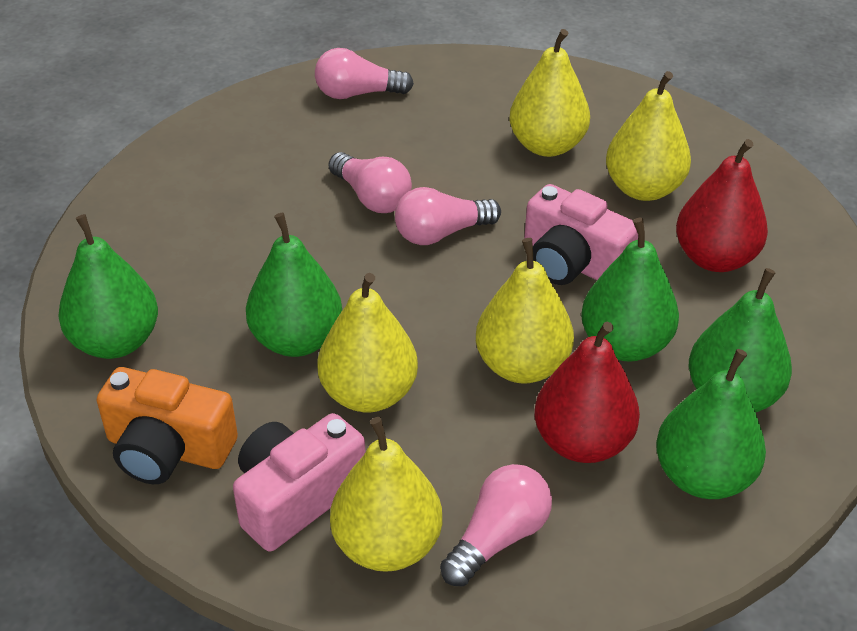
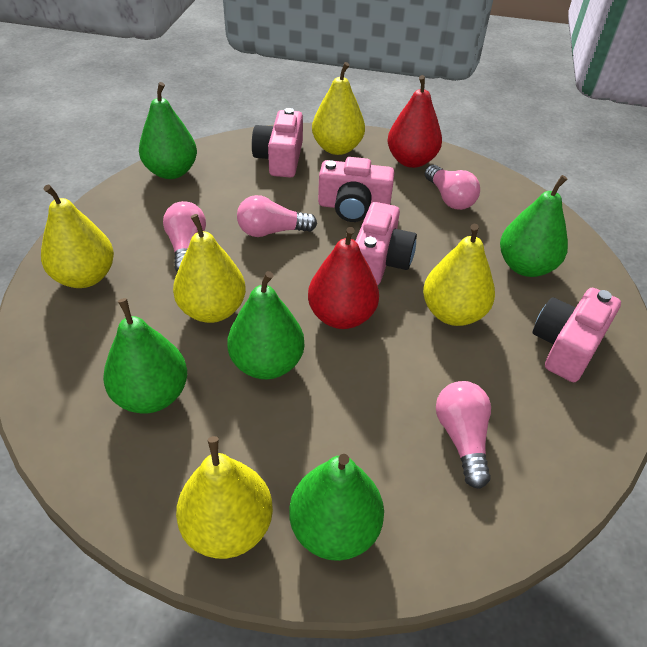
orange camera: [97,367,238,484] = 1 -> none = 0
pink camera: [233,413,365,552] [524,184,638,285] = 2 -> [252,108,303,178] [318,157,394,222] [356,202,417,285] [533,288,621,382] = 4

